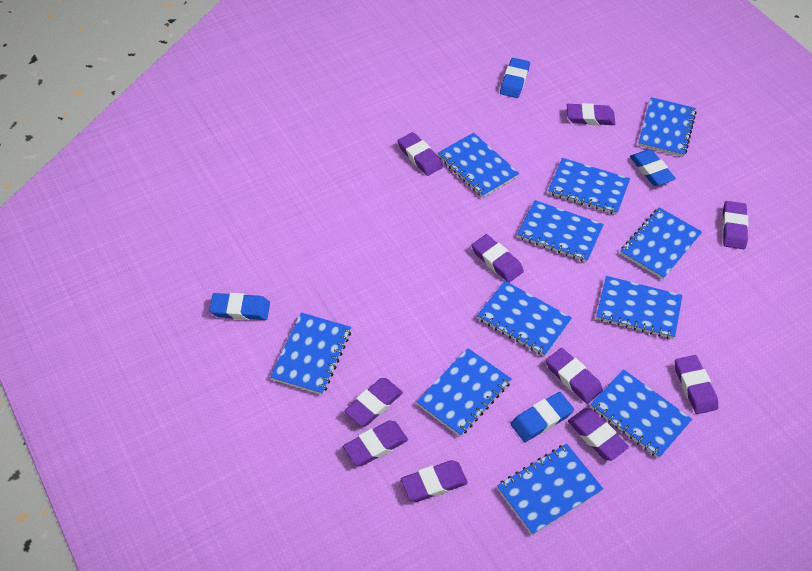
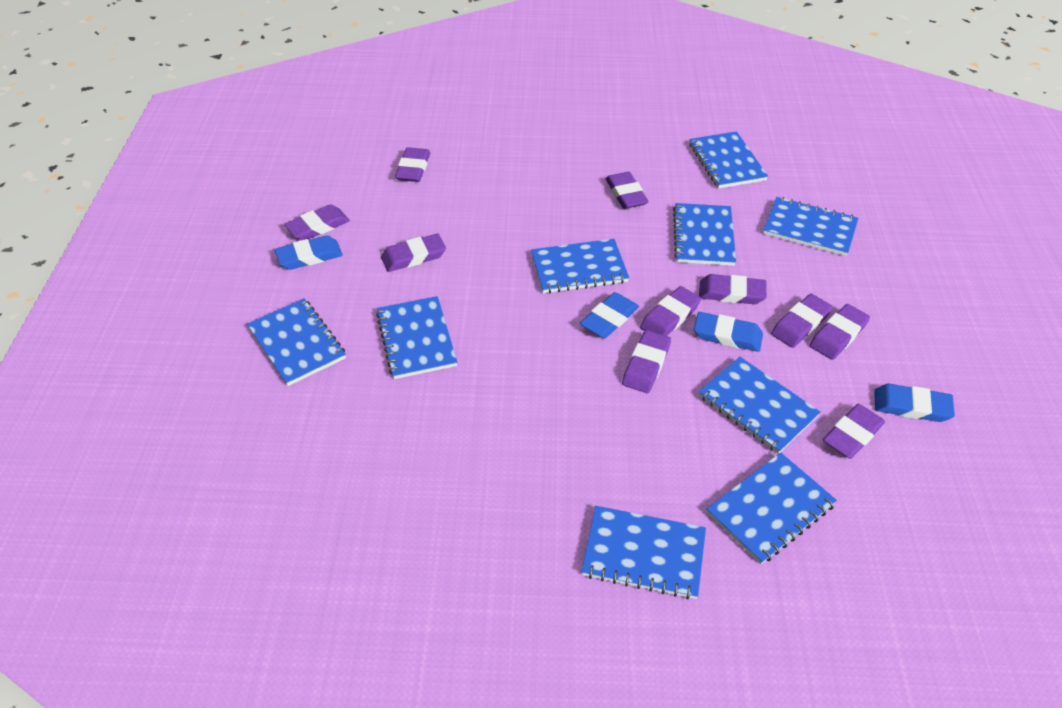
blue notebook: [270,313,351,395] [416,348,512,437] [438,132,519,198] [477,281,572,357] [497,443,603,535] [517,200,604,262] [548,158,630,215] [590,369,692,458] [596,276,683,339] [620,207,702,279] [638,97,696,157] = 11 -> [247,299,346,386] [376,296,457,379] [531,239,629,293] [581,506,706,599] [673,203,736,266] [690,131,768,189] [698,357,821,454] [707,452,837,564] [763,197,858,256] = 9

